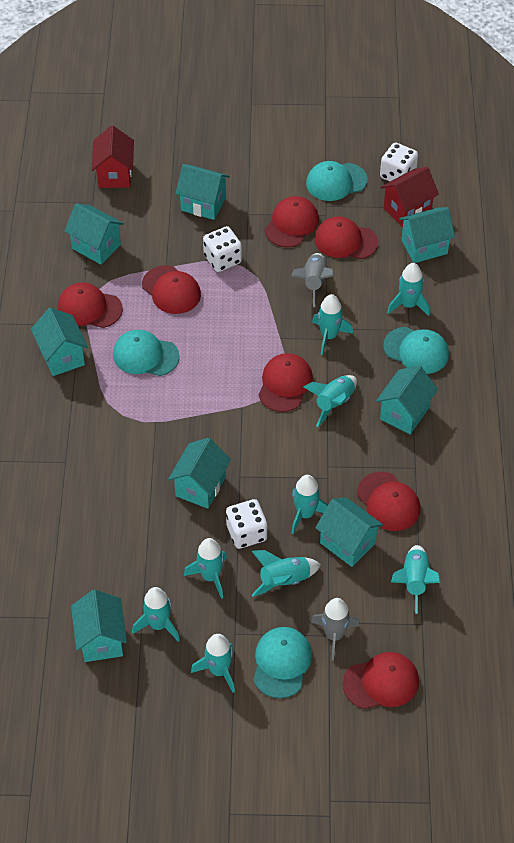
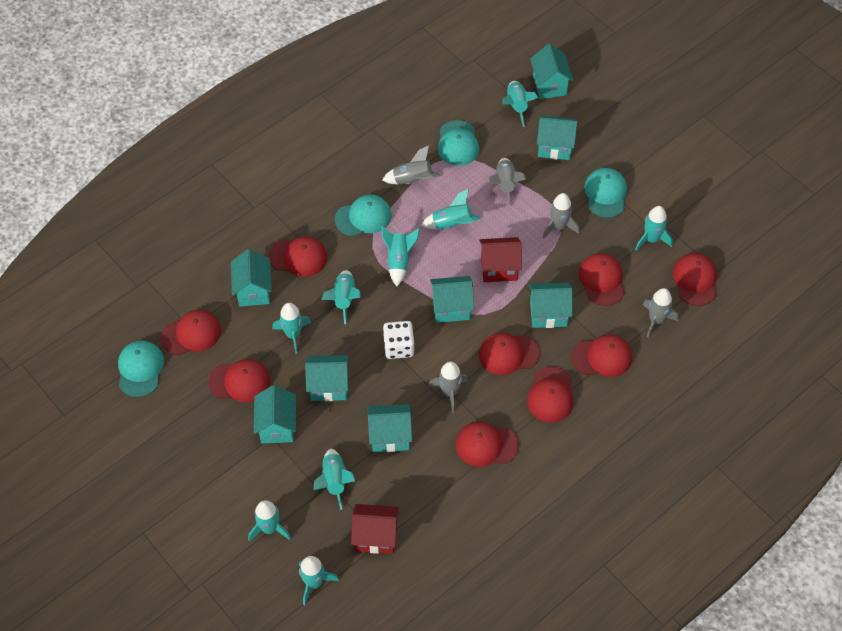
grey rocket: [291,253,334,307] [311,598,360,661] = 2 -> [382,146,441,185] [428,362,468,413] [489,158,526,207] [543,193,579,239] [643,288,679,338] = 5
red cap: [58,283,123,328] [142,265,201,314] [258,353,313,412] [265,196,319,247] [315,216,378,259] [343,652,419,709] [357,472,420,531] = 7 -> [161,310,221,355] [208,359,270,402] [269,237,327,277] [455,422,519,467] [479,333,540,375] [527,366,573,422] [571,334,632,377] [579,253,625,306] [673,253,717,306] = 9
white dice: [203,226,242,272] [226,499,267,549] [380,142,418,181] = 3 -> [383,321,415,359] = 1

